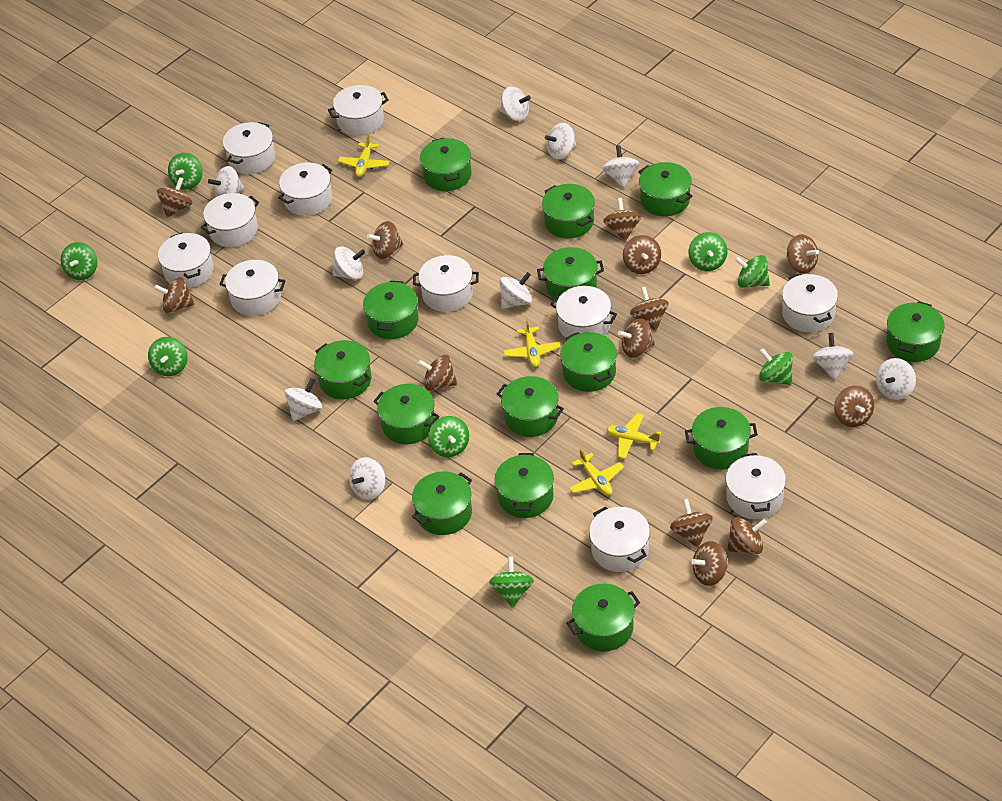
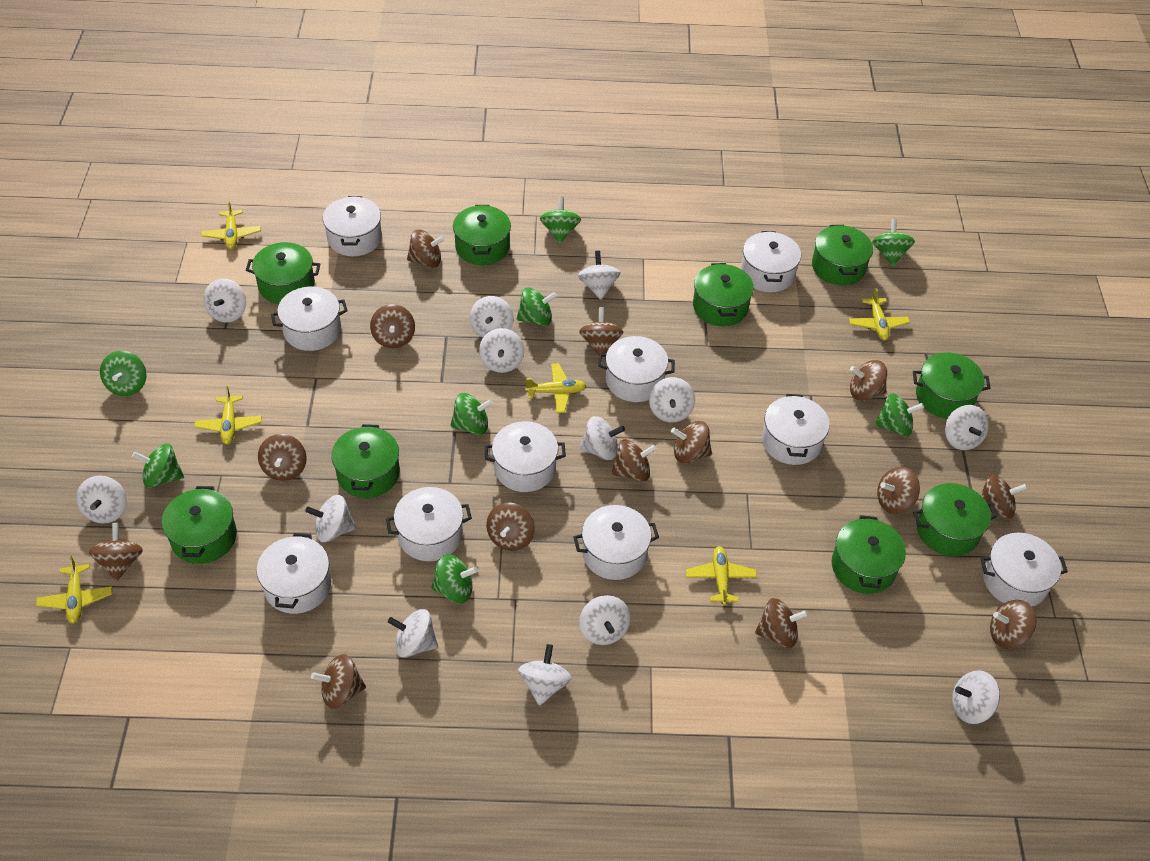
brown spinning top: [154,277,195,313] [157,177,192,218] [367,221,403,259] [418,355,457,391] [603,198,641,241] [618,318,655,358] [623,235,661,274] [630,287,669,331] [670,499,713,548] [691,541,728,586] [727,517,767,554] [787,234,819,274] [834,386,874,427] = 13 -> [89,523,143,582] [258,434,307,481] [311,654,366,709] [370,304,415,348] [407,229,445,268] [486,503,535,551] [579,307,623,356] [611,439,657,482] [671,421,712,463] [755,598,808,648] [850,360,887,401] [877,467,920,514] [980,474,1028,519] [990,600,1037,649] = 14
green pot: [314,340,372,399] [363,281,419,339] [373,384,439,444] [412,472,472,535] [420,138,472,191] [495,453,554,518] [497,376,564,437] [537,247,604,301] [542,184,595,238] [560,332,617,392] [567,584,640,651] [638,162,692,217] [685,407,758,469] [886,301,944,362] = 14 -> [162,486,237,564] [246,242,320,304] [331,424,400,498] [453,205,511,265] [693,263,754,326] [812,225,873,286] [832,515,906,594] [913,353,991,419] [913,483,997,556] = 9
white pot: [158,232,214,288] [201,193,259,247] [219,260,286,316] [223,122,275,174] [278,163,332,216] [328,85,389,136] [413,255,479,312] [550,286,617,338] [589,506,650,572] [726,453,786,519] [782,273,838,332] = 11 -> [257,533,331,614] [271,287,348,351] [323,196,382,256] [386,487,472,561] [485,421,566,492] [573,505,659,580] [598,336,675,402] [741,231,801,292] [762,394,830,465] [980,533,1068,607] = 10
white spinning top: [208,166,244,197] [284,378,322,421] [332,246,365,280] [349,457,386,500] [500,87,531,121] [500,272,532,309] [545,123,576,159] [602,145,639,188] [812,333,854,380] [876,358,916,400] = 10 -> [76,476,127,524] [204,279,246,322] [305,495,356,542] [388,609,438,658] [470,296,514,337] [479,328,524,373] [518,644,571,706] [578,251,621,300] [579,595,630,645] [580,416,625,460] [649,377,695,422] [945,405,989,450] [952,670,1000,724] = 13
yellow plane: [338,134,389,177] [504,319,561,367] [569,448,624,496] [606,413,661,459] = 4 -> [36,555,112,624] [194,386,262,444] [201,200,261,249] [525,363,586,413] [686,546,757,605] [849,288,910,341] = 6

